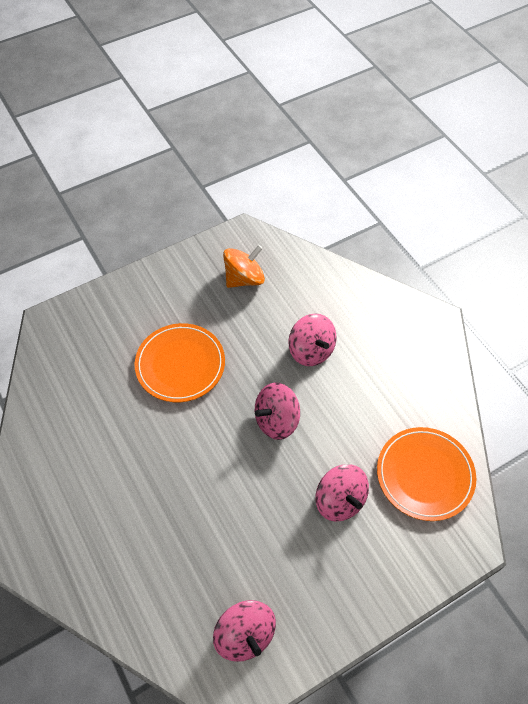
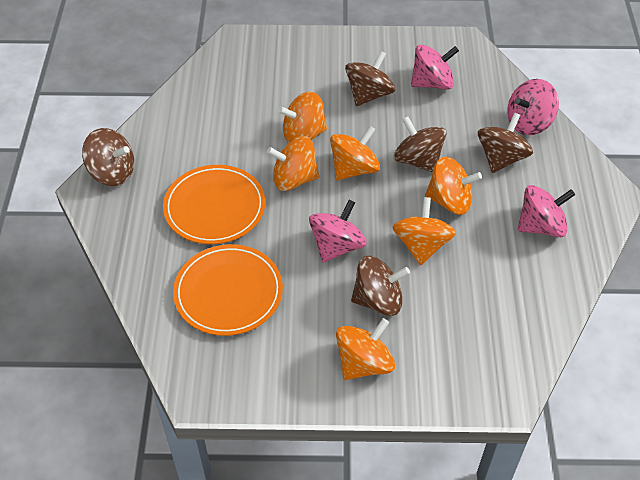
brown spinning top: none = 0 -> [82,128,134,186] [345,51,395,106] [351,256,410,316] [394,116,446,173] [478,113,533,173] = 5
orange spinning top: [223,245,265,288] = 1 -> [267,136,319,191] [278,92,327,143] [330,126,380,180] [336,318,395,380] [392,197,456,265] [425,157,482,215] = 6

